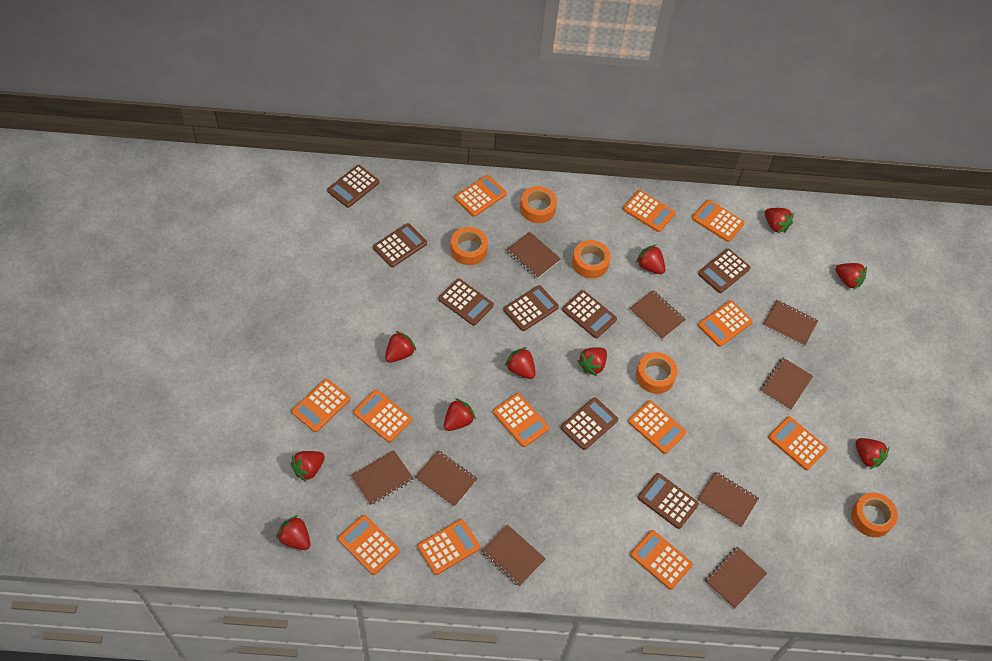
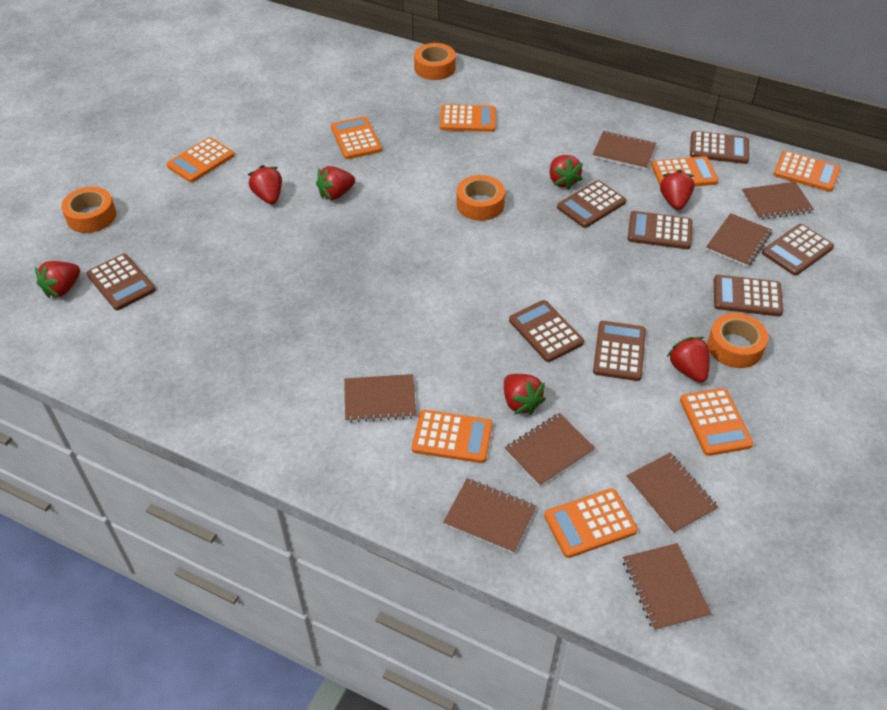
brown notebook: [351,450,414,505] [415,450,478,507] [481,524,546,587] [506,232,561,279] [629,290,686,340] [697,471,759,528] [705,546,767,609] [760,357,813,410] [763,300,818,346] = 9 -> [344,374,416,423] [443,478,536,554] [505,413,595,487] [592,131,656,170] [623,543,712,631] [626,453,718,534] [706,213,772,267] [741,182,814,220] = 8
orange calculator: [292,379,350,432] [338,515,400,575] [353,390,412,442] [417,519,480,575] [455,175,507,217] [493,393,549,447] [623,190,675,232] [628,400,686,454] [630,530,693,590] [692,199,745,242] [698,301,753,347] [768,416,828,470] = 12 -> [167,137,235,183] [331,116,382,159] [412,410,493,463] [440,104,496,132] [544,488,638,558] [651,156,718,187] [680,388,753,456] [773,151,840,192] = 8
orange tape: [451,227,488,265] [520,186,557,223] [572,240,611,278] [636,352,677,394] [851,492,898,537] = 5 -> [61,187,116,233] [414,43,456,80] [456,175,505,221] [707,313,768,368] = 4
red strawberry: [276,515,311,550] [291,451,325,482] [385,331,416,363] [444,398,476,431] [505,347,536,379] [577,347,607,376] [636,244,665,274] [765,208,794,233] [835,263,867,290] [856,438,889,469] = 10 -> [35,261,80,298] [248,165,282,204] [316,166,355,200] [504,374,546,415] [550,155,583,190] [660,170,695,210] [667,337,710,382] = 7

